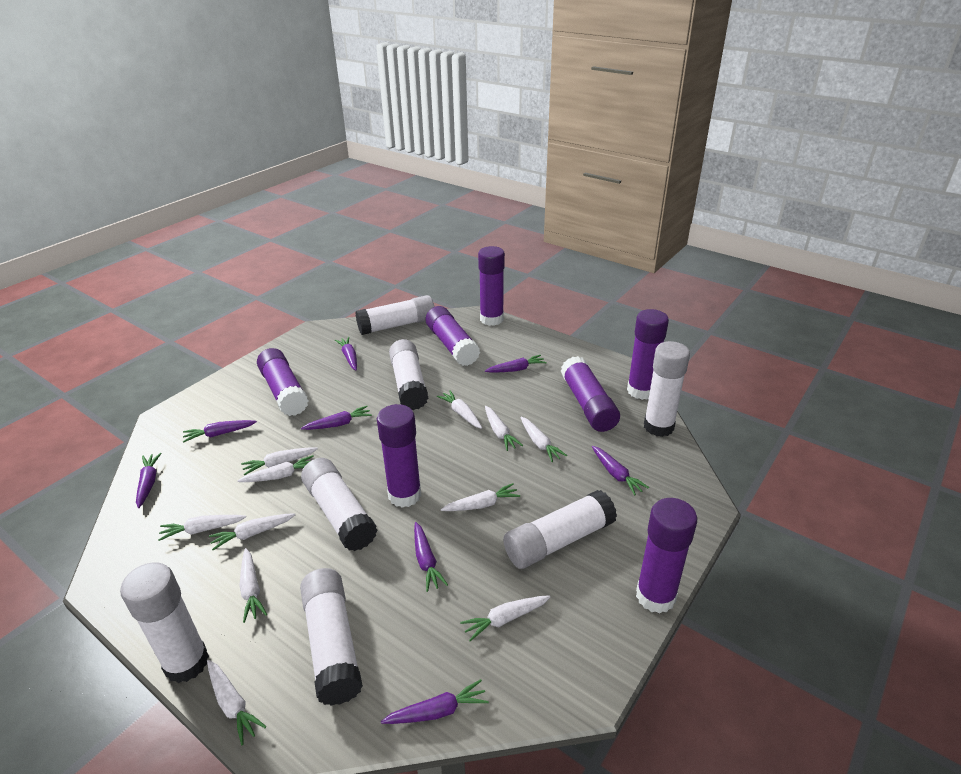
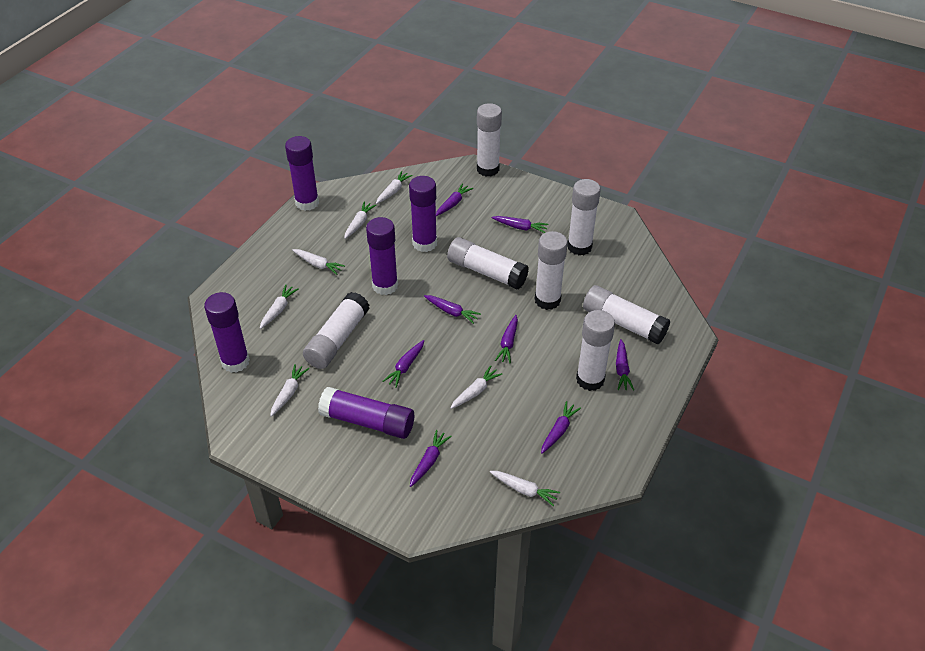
purple glue stick: [257,348,309,416] [377,404,422,508] [426,306,480,366] [478,246,505,326] [561,356,620,432] [627,309,669,400] [636,498,697,614] = 7 -> [204,292,250,373] [285,136,319,211] [318,387,414,439] [366,217,398,295] [409,176,437,252] = 5
white carrot: [158,515,246,541] [207,660,267,745] [209,513,295,550] [238,455,314,482] [240,548,267,623] [241,447,318,476] [437,390,482,429] [441,483,520,511] [460,595,551,641] [485,406,523,451] [520,417,567,462] = 11 -> [260,285,298,329] [270,364,309,417] [292,249,345,275] [344,201,376,239] [376,171,413,204] [451,365,502,409] [490,471,560,506] = 7

